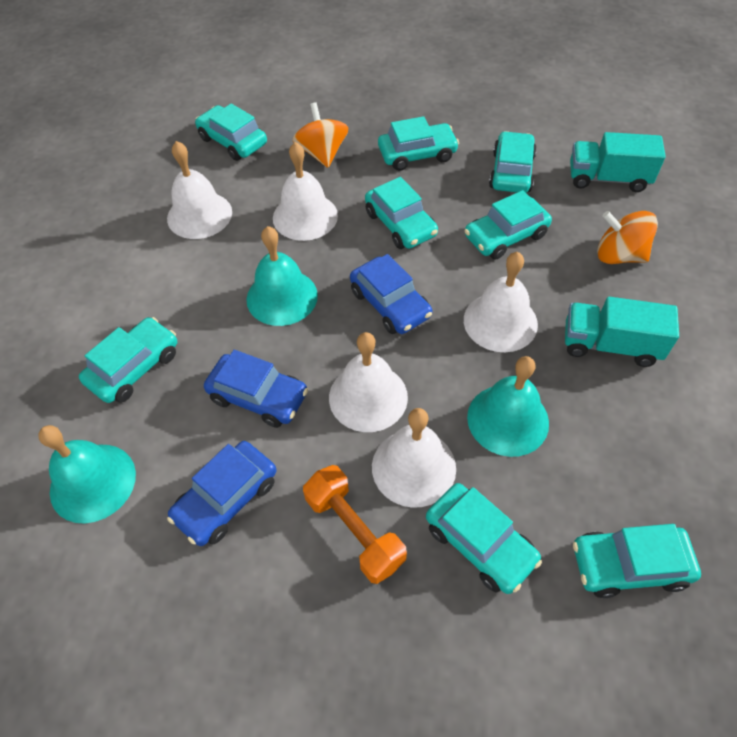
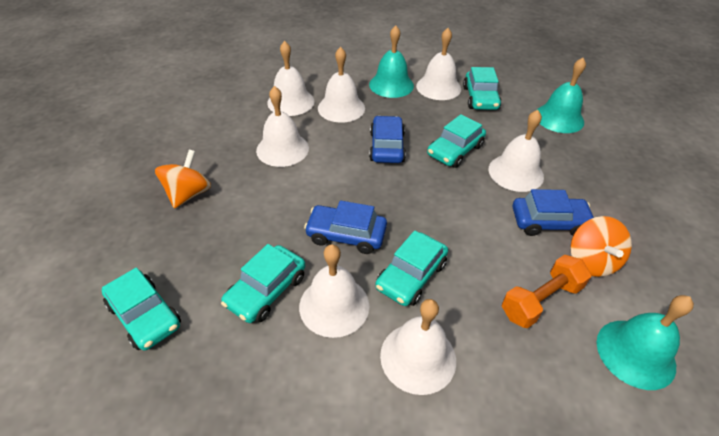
turquoise car: [79,317,177,403] [195,104,267,161] [365,177,438,249] [378,116,459,171] [426,483,542,594] [464,190,552,260] [489,131,537,193] [573,524,701,598] = 8 -> [102,268,181,351] [221,244,305,323] [375,230,448,306] [427,114,486,168] [463,67,502,110] = 5
turquoise truck: [565,297,679,367] [570,132,666,192] = 2 -> none = 0
white bell: [167,141,232,239] [273,142,338,241] [329,332,408,432] [372,408,456,508] [464,252,538,352] = 5 -> [256,86,309,167] [267,41,314,116] [299,244,369,338] [318,47,365,123] [380,299,456,395] [416,28,461,100] [489,110,544,192] = 7

